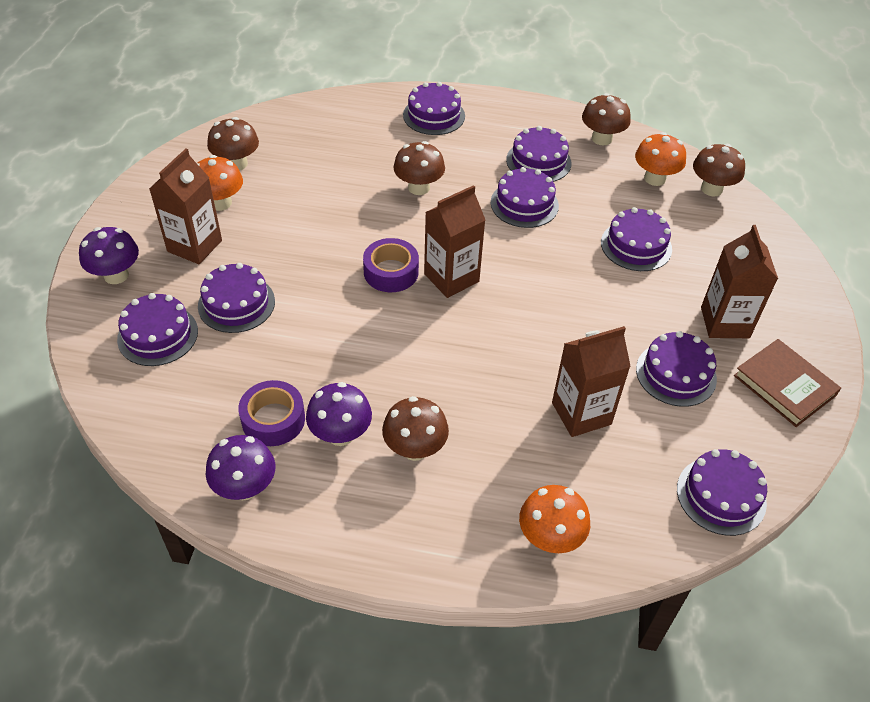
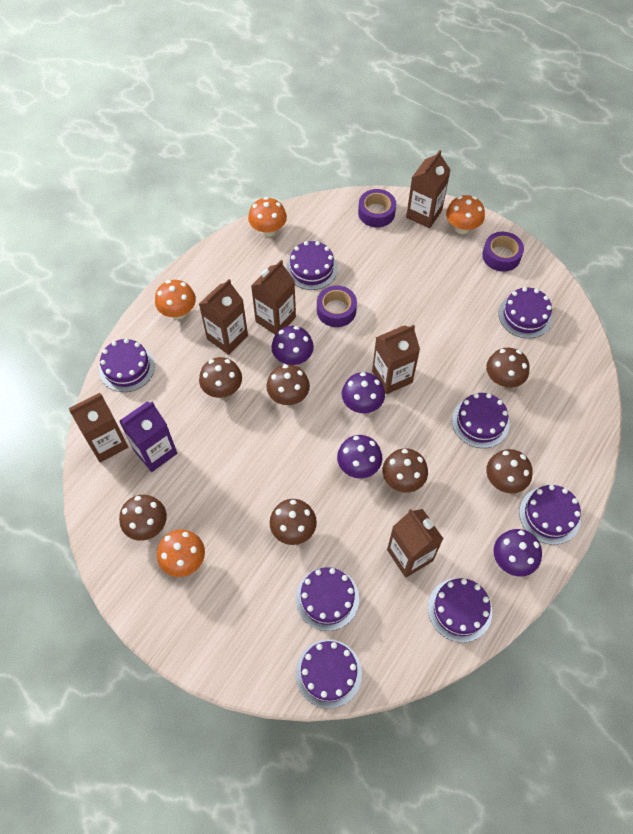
brown book: [734,339,841,427] = 1 -> none = 0
brown carton: [149,148,222,264] [424,185,485,298] [552,326,631,437] [701,225,778,338] = 4 -> [69,393,128,462] [199,279,248,355] [251,260,296,335] [372,325,420,394] [387,509,443,578] [406,150,451,228] = 6
brown mushroom: [207,117,259,171] [382,396,449,461] [393,141,445,195] [582,93,631,145] [693,144,745,196] = 5 -> [119,495,167,541] [199,357,242,398] [266,364,310,405] [270,499,317,545] [383,448,428,493] [486,348,530,388] [486,449,533,493] = 7
orange mushroom: [197,155,243,211] [519,485,590,553] [635,132,686,186] = 3 -> [155,280,196,319] [157,529,205,577] [248,197,287,237] [446,195,485,234] = 4
purple carton: none = 0 -> [119,401,177,472] = 1
purple mushroom: [79,227,139,284] [206,435,275,500] [306,382,372,446] = 3 -> [271,326,314,365] [337,435,382,478] [342,372,385,413] [493,529,542,576] = 4
purple tape: [238,380,305,446] [363,238,419,292] = 2 -> [317,285,357,327] [358,189,396,227] [482,232,524,272] = 3

